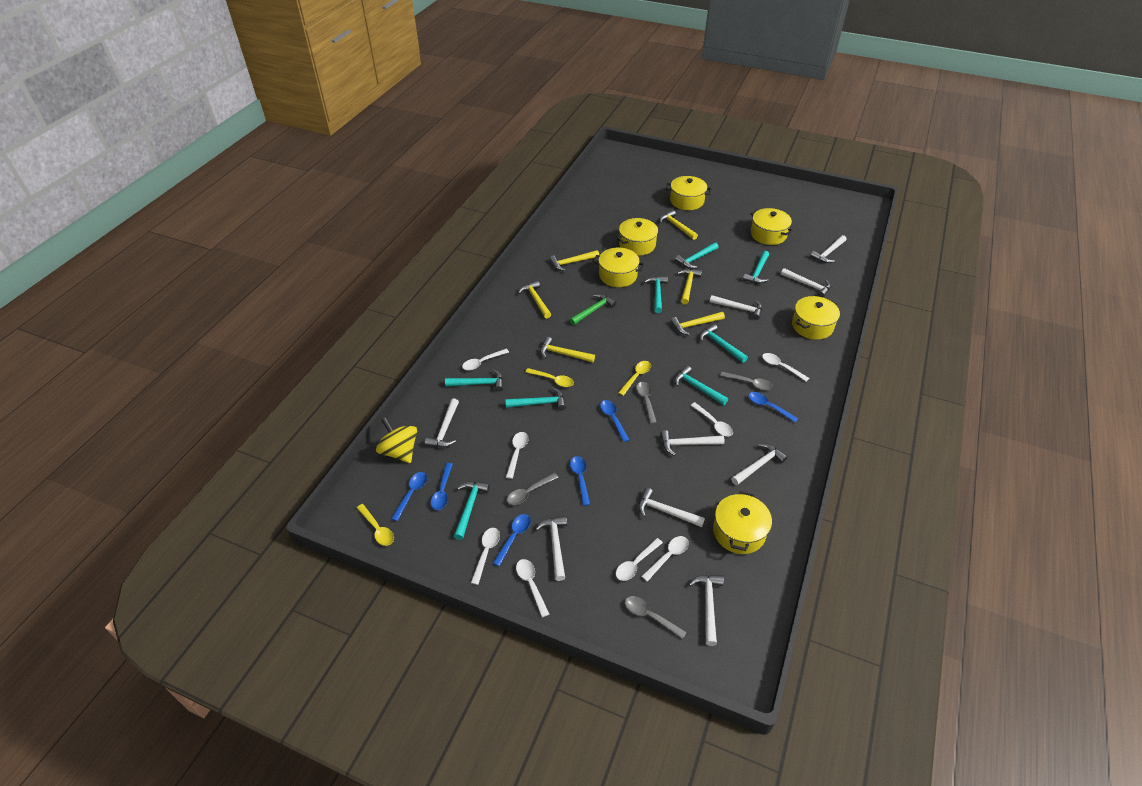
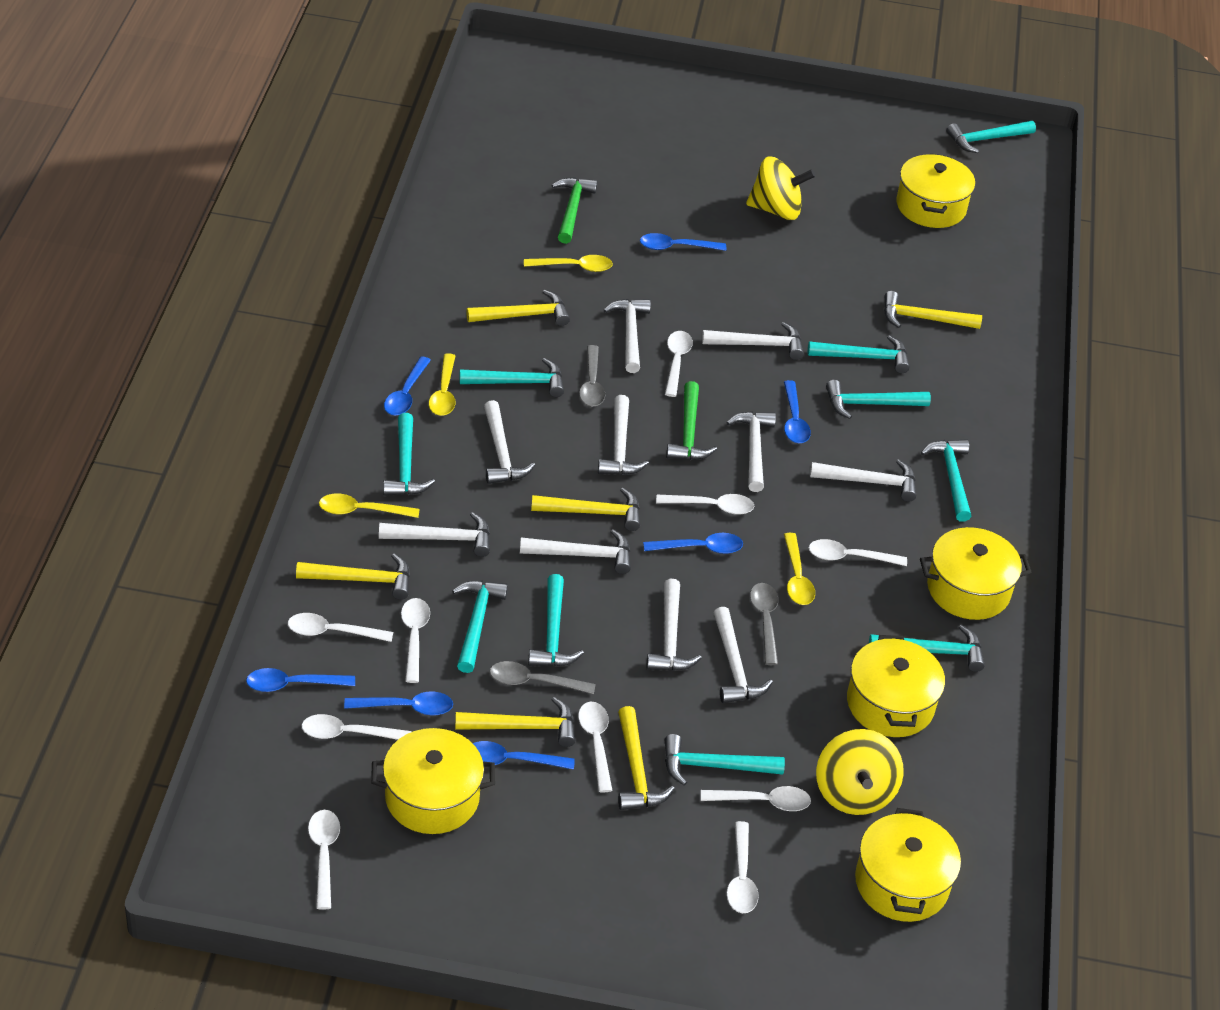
blue spoon: [391,472,427,521] [431,463,453,510] [493,514,531,566] [570,456,590,506] [600,400,629,442] [749,392,798,423] = 6 -> [246,668,355,692] [344,691,453,716] [384,356,431,416] [473,741,575,770] [640,233,726,251] [643,533,743,554] [784,380,811,443] = 7
green hammer: [570,294,617,325] = 1 -> [551,177,598,244] [666,381,717,460] = 2
grey spoon: [507,473,559,505] [625,596,687,639] [636,382,657,424] [720,372,773,390] = 4 -> [490,661,595,694] [579,345,606,407] [750,583,778,665] = 3
turquoise hammer: [445,369,503,392] [454,482,490,540] [505,387,566,410] [644,276,668,313] [674,366,728,405] [675,242,718,269] [700,324,748,363] [743,251,769,284] = 8 -> [383,413,435,496] [452,581,508,673] [460,358,564,397] [528,574,584,667] [665,734,785,786] [808,335,909,373] [826,380,931,419] [869,625,985,672] [921,439,972,522] [946,121,1036,153] = 10
white hammer: [425,398,459,447] [535,516,567,581] [638,488,705,527] [660,430,725,456] [689,575,724,646] [710,295,762,320] [731,444,788,485] [781,268,831,298] [810,235,847,263] = 9 -> [379,512,490,557] [484,400,535,484] [520,529,631,574] [598,395,649,475] [604,299,651,373] [646,579,702,671] [702,322,804,360] [713,607,773,703] [726,411,776,492] [810,459,916,502] = 10
white spoon: [462,349,509,371] [471,528,500,585] [506,432,529,479] [516,559,549,617] [616,538,663,581] [641,536,689,582] [690,402,733,437] [762,353,809,382] = 8 -> [288,613,393,642] [302,714,412,740] [308,810,340,910] [401,598,430,683] [578,702,612,793] [656,494,754,515] [665,331,693,397] [701,786,811,811] [727,821,759,913] [809,539,907,566] = 10
yellow pot: [593,248,644,287] [617,218,660,256] [666,176,711,210] [713,491,772,554] [750,208,793,245] [792,296,840,340] = 6 -> [371,728,495,834] [847,635,945,737] [855,808,961,922] [896,153,975,228] [920,527,1031,620] = 5
yellow spinning top: [376,417,417,463] = 1 -> [746,156,815,220] [816,729,904,815] = 2
yellow spoon: [357,504,394,546] [525,368,574,387] [618,361,651,396] = 3 -> [319,494,420,518] [429,353,455,416] [524,255,613,272] [784,533,815,605] = 4

